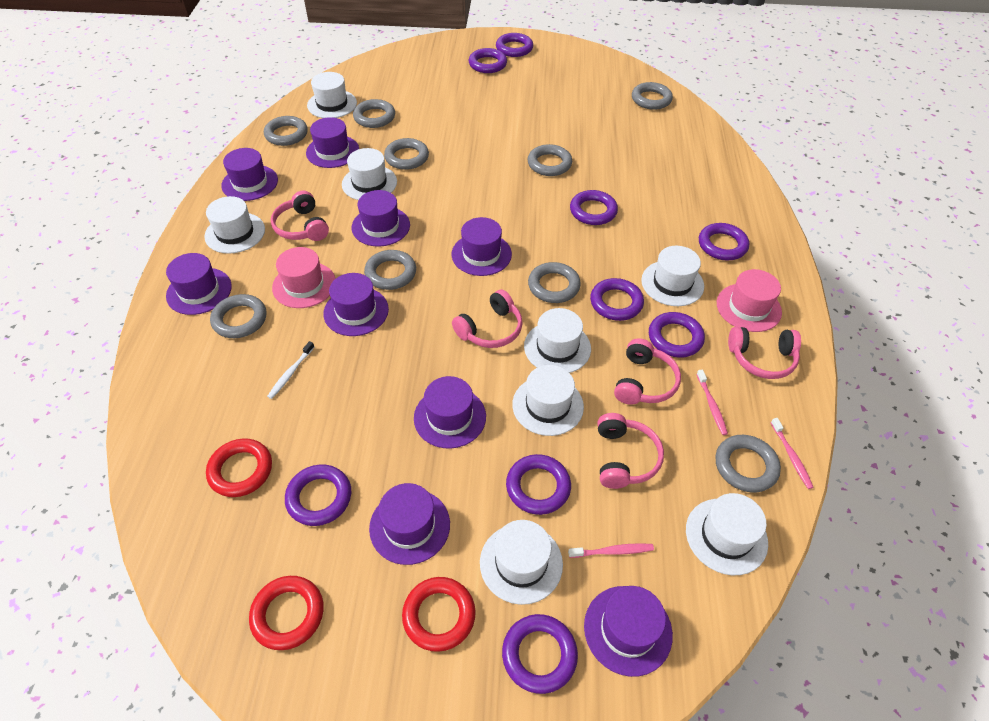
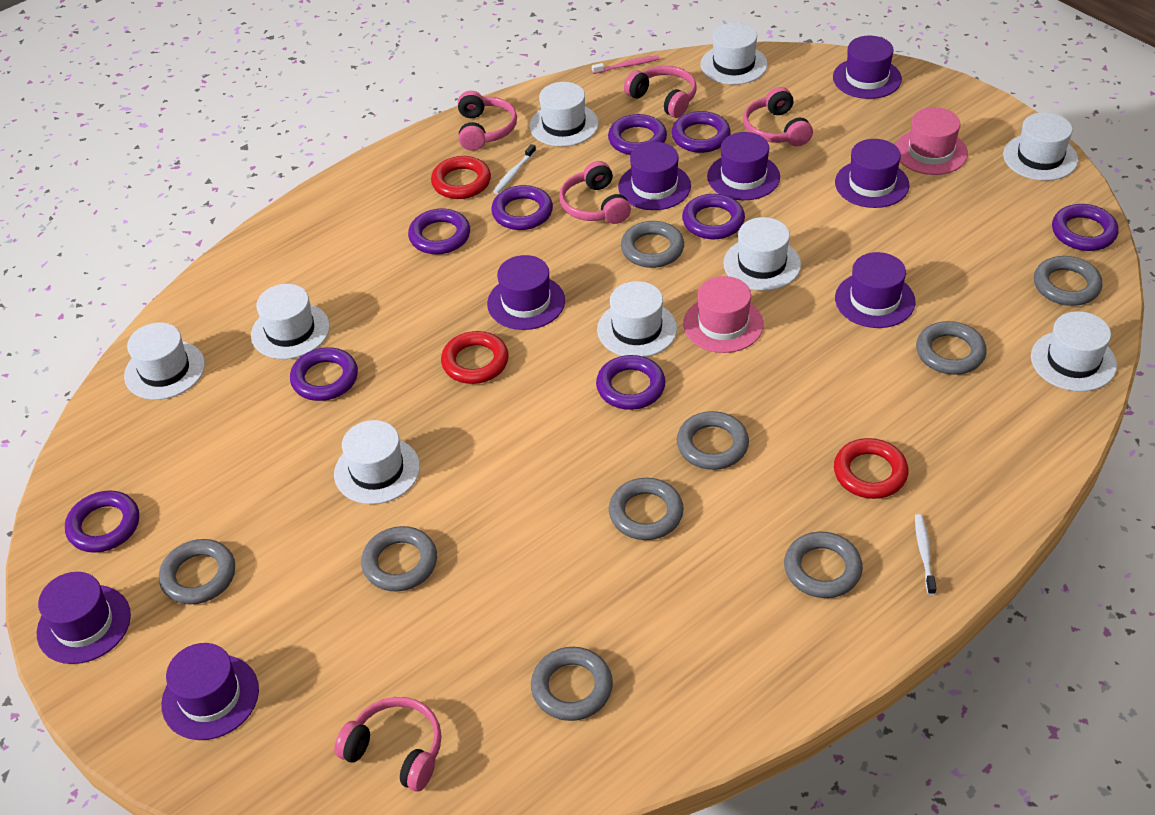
pink toothbrush: [568,543,654,558] [696,370,728,435] [771,418,814,489] = 3 -> [592,56,659,74] = 1
purple hat: [166,253,232,315] [221,148,278,201] [306,117,359,168] [323,273,389,336] [352,190,410,247] [369,483,450,565] [414,376,486,448] [452,217,512,276] [584,586,673,677] = 9 -> [37,572,131,664] [161,643,259,740] [487,255,565,330] [618,142,691,210] [707,132,780,200] [833,36,902,99] [835,139,909,208] [835,252,916,328] = 8
white hat: [204,196,265,254] [307,72,357,118] [342,148,397,200] [480,520,563,605] [512,365,584,436] [524,308,591,373] [641,246,704,306] [686,493,768,575] = 8 -> [124,322,205,400] [251,284,330,359] [334,420,420,504] [530,82,599,147] [597,281,677,357] [700,23,768,85] [723,217,801,291] [1003,112,1078,181] [1031,311,1117,392] = 9
white toothbrush: [267,341,314,399] = 1 -> [493,144,536,194] [915,514,936,595] = 2

